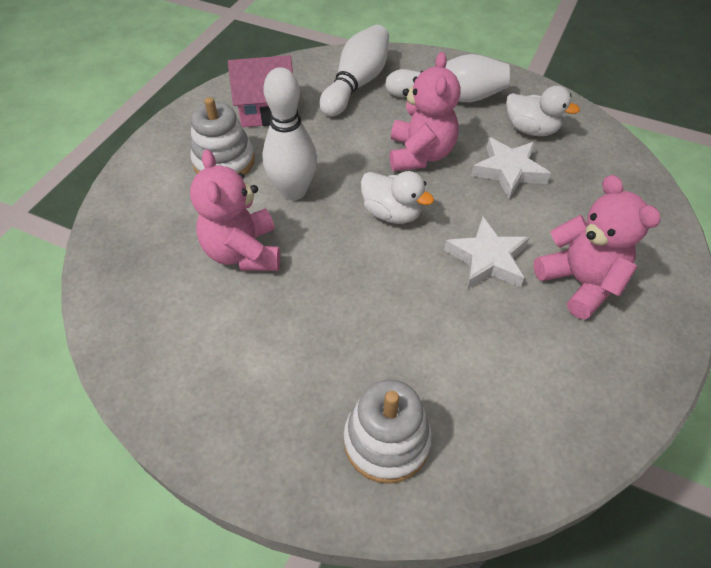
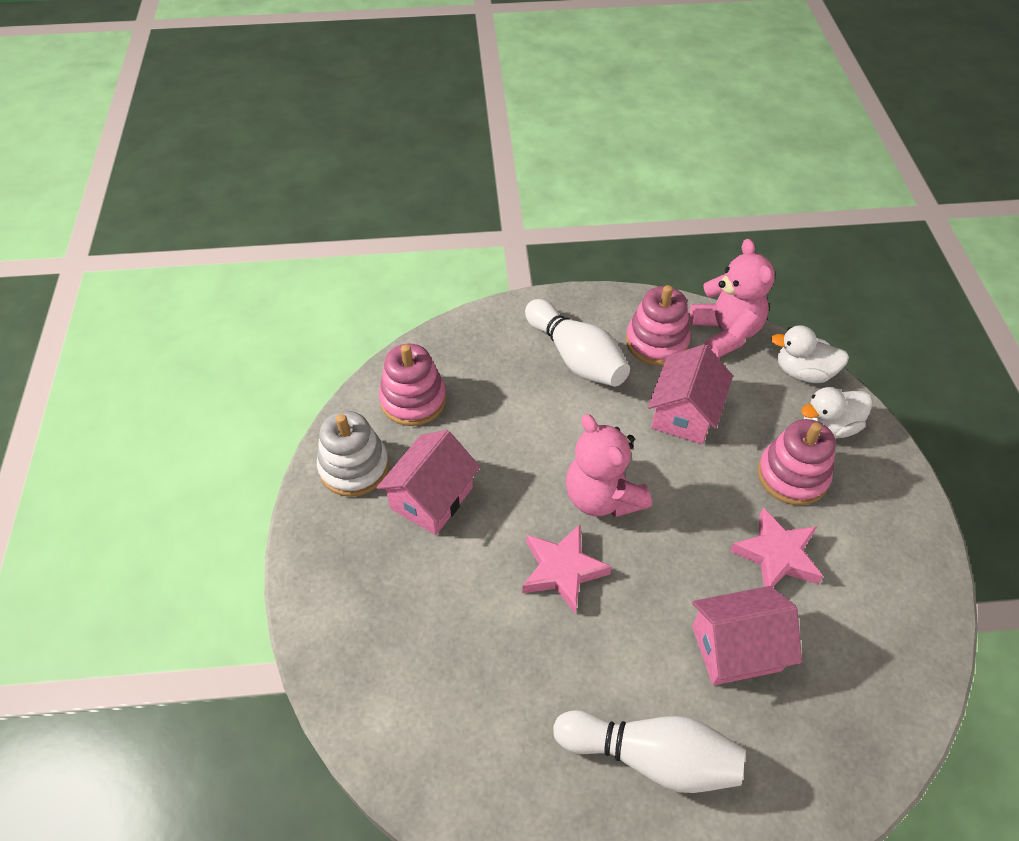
pink house: [228,55,293,127] = 1 -> [376,430,480,535] [648,344,733,444] [692,586,802,685] = 3
pink stacking toy: none = 0 -> [379,344,446,426] [626,285,691,366] [757,419,836,505] = 3
pink star: none = 0 -> [522,524,612,614] [730,507,824,587] = 2
pink teddy bear: [190,149,280,271] [390,52,461,171] [533,175,661,319] = 3 -> [566,414,652,518] [689,239,775,358] = 2
white bowling pin: [262,67,317,200] [320,25,389,117] [385,54,510,102] = 3 -> [525,299,630,387] [553,710,745,793] = 2
white stacking toy: [190,97,255,176] [344,380,432,484] = 2 -> [317,411,389,497] = 1
white star: [444,217,530,289] [471,137,551,199] = 2 -> none = 0

